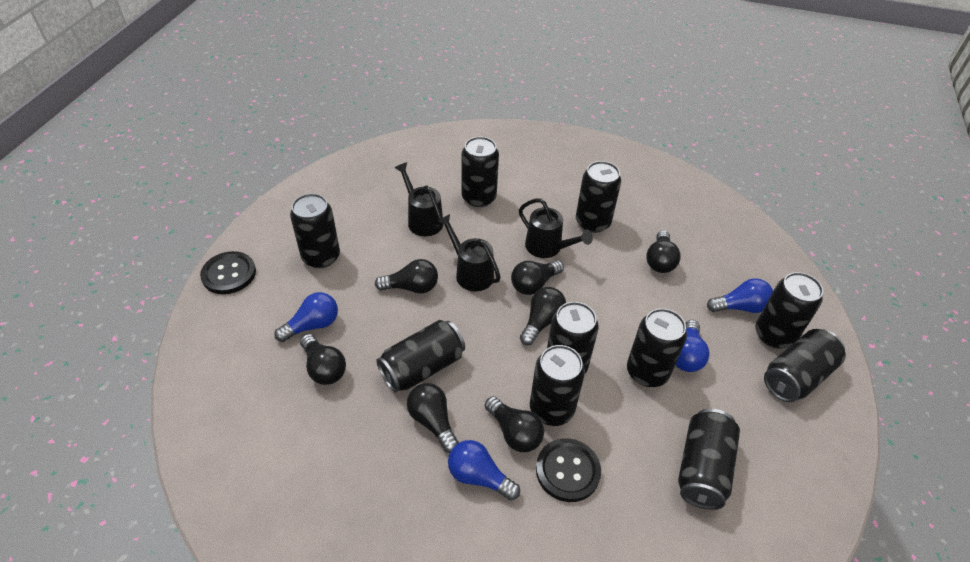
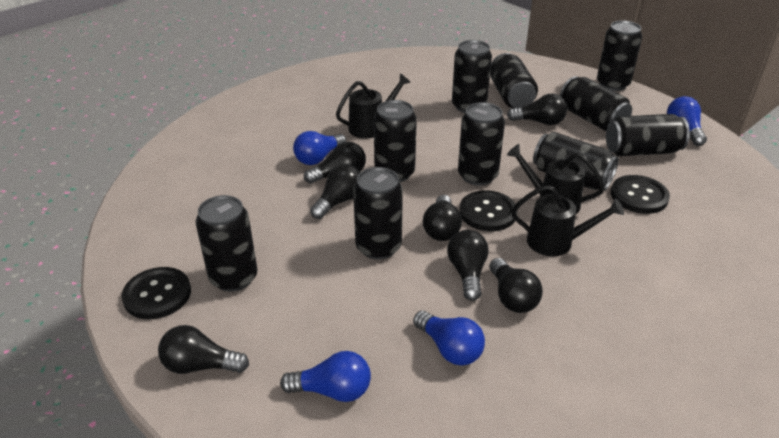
black button: [200,251,256,294] [536,438,601,502] = 2 -> [121,267,191,319] [459,190,518,231] [611,175,670,214] = 3

